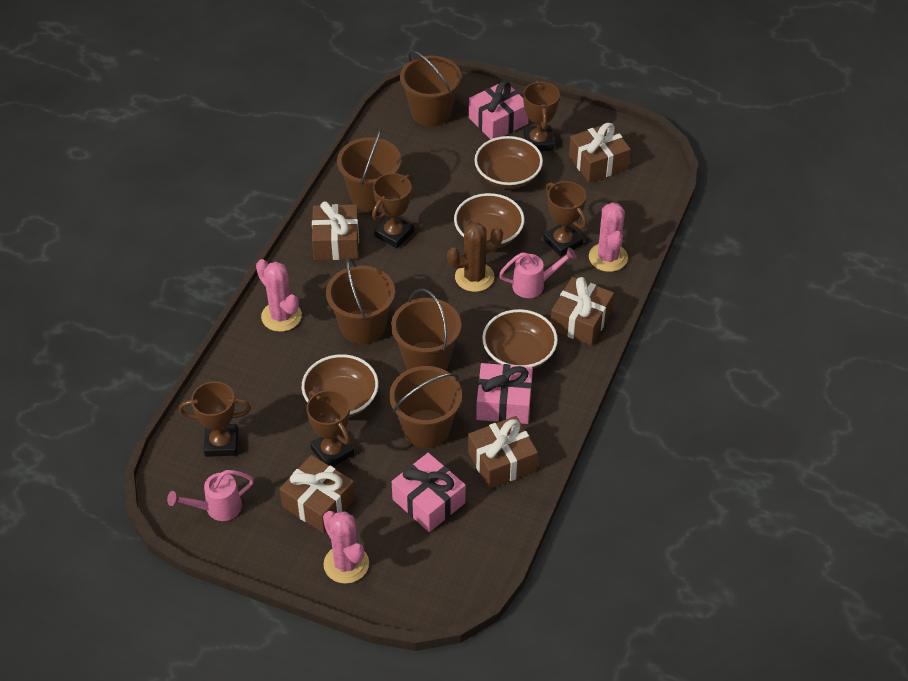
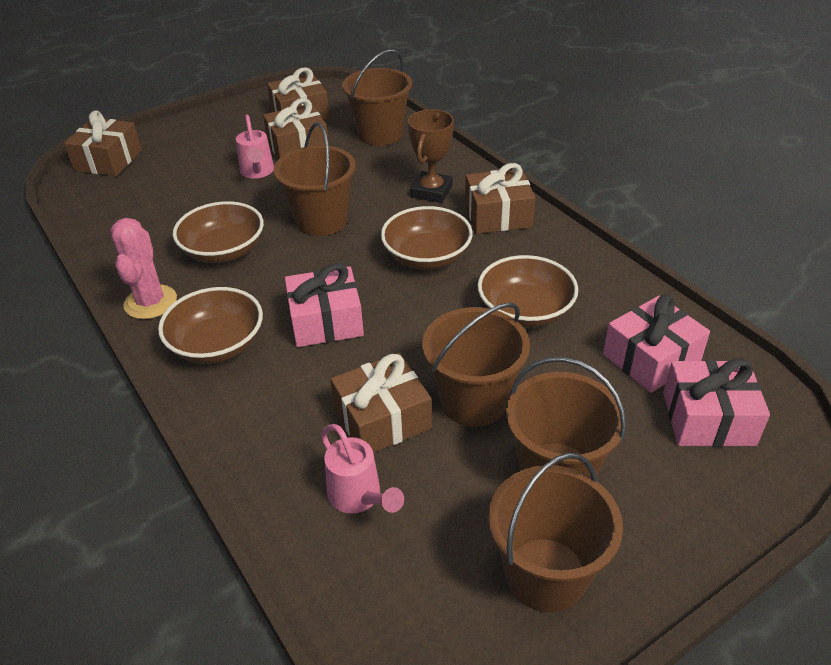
brown cactus: [447,223,503,292] = 1 -> none = 0
brown trophy: [179,381,251,457] [307,390,354,467] [372,173,414,248] [523,80,560,151] [543,181,587,257] = 5 -> [408,109,454,203] = 1
pink cactus: [256,259,302,332] [323,511,369,584] [589,202,628,272] = 3 -> [110,218,177,319] = 1

